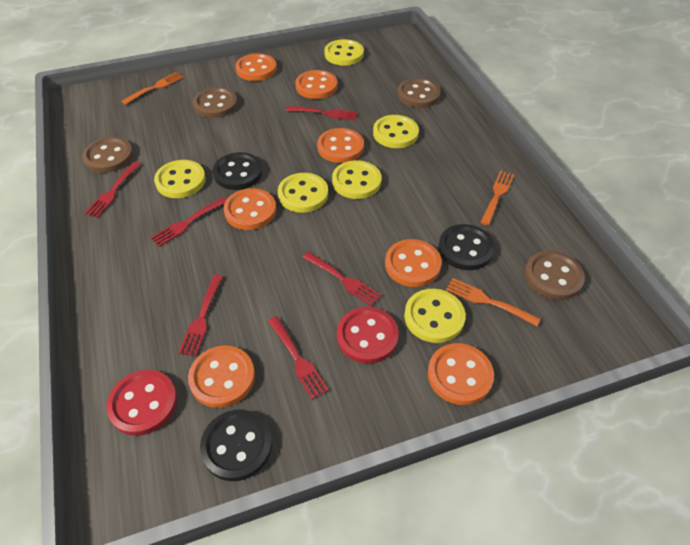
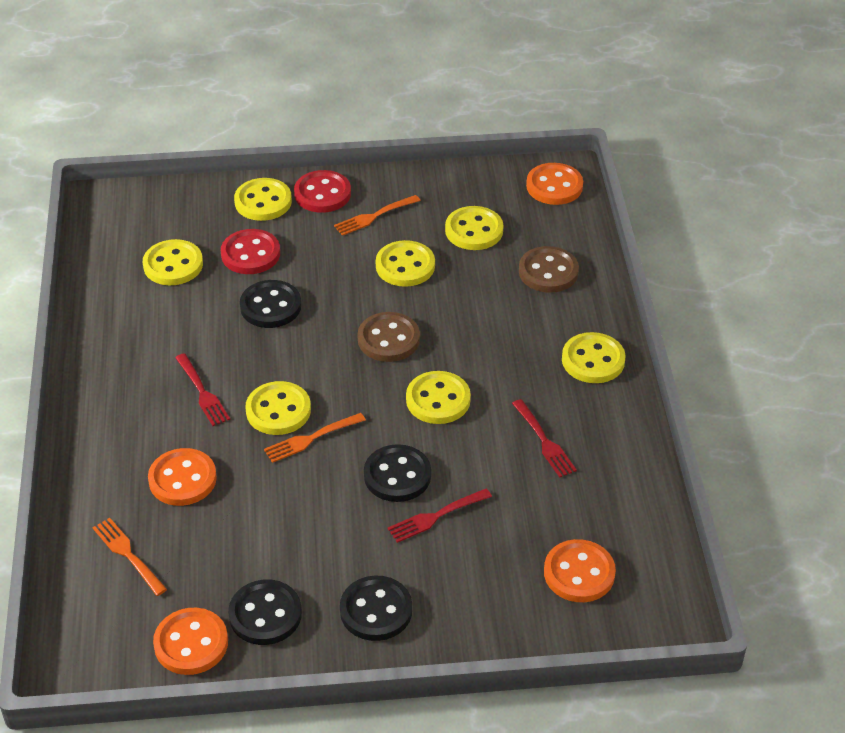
black button: [200,410,272,481] [213,152,263,190] [438,224,495,270] = 3 -> [228,580,302,645] [240,280,301,328] [340,576,412,641] [364,444,431,502] = 4
brown button: [82,137,133,173] [193,87,238,118] [397,78,440,108] [524,251,585,300] = 4 -> [357,312,420,362] [519,246,579,293] = 2
orange button: [188,346,255,408] [224,188,276,230] [236,53,277,81] [296,70,337,99] [317,128,364,163] [385,239,442,287] [428,343,494,405] = 7 -> [148,448,217,506] [153,608,228,675] [526,163,583,205] [544,539,616,602] = 4
red fork: [85,161,141,218] [151,197,227,247] [178,274,223,356] [268,316,329,400] [286,106,357,120] [302,252,381,306] = 6 -> [175,353,230,426] [388,488,492,543] [512,399,577,478] = 3
yellow button: [154,160,206,198] [278,173,328,213] [324,39,364,66] [332,160,382,199] [373,115,419,148] [404,289,466,343] = 6 -> [143,239,203,285] [234,178,292,221] [245,381,311,435] [376,240,435,287] [406,371,471,424] [445,206,504,250] [562,332,626,383] = 7

